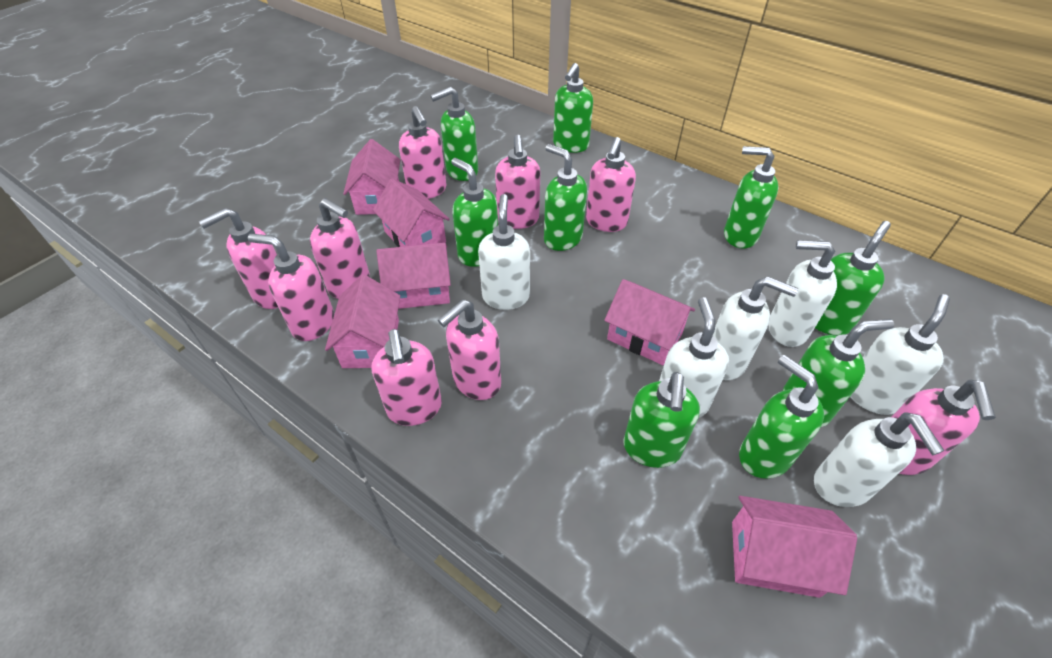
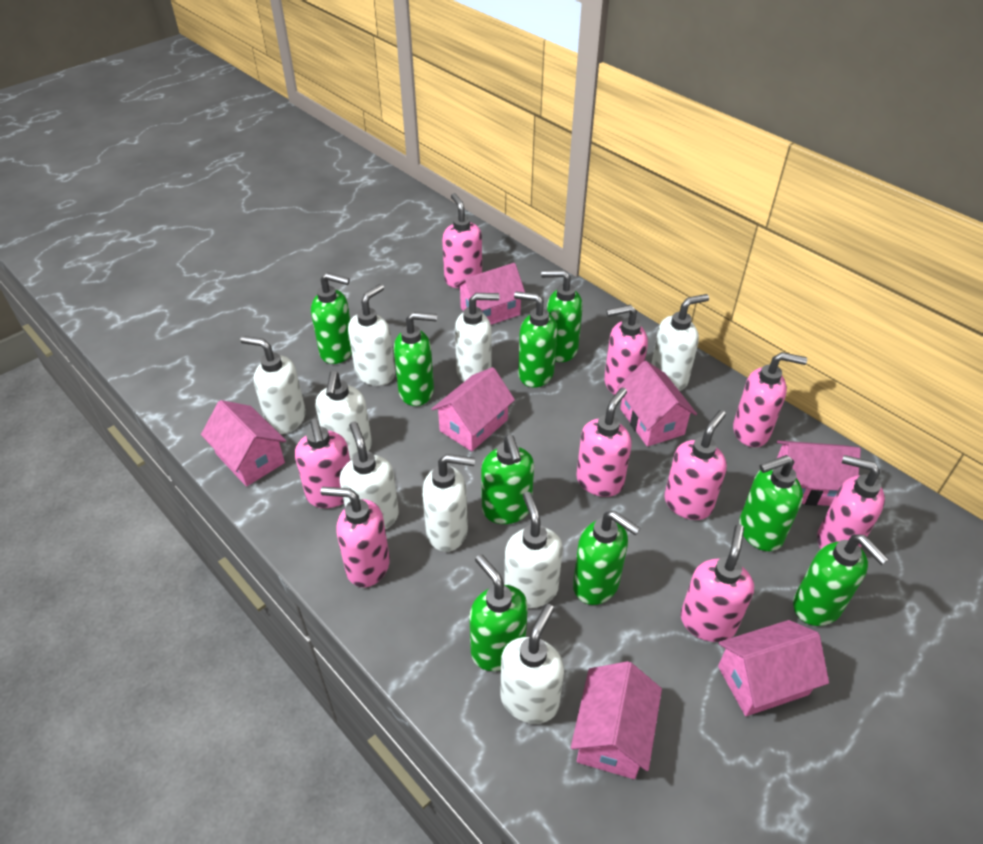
pink house: [325,275,400,368] [343,139,400,215] [373,178,450,247] [376,243,451,309] [604,279,695,365] [732,496,857,598] = 6 -> [201,400,286,487] [432,367,515,451] [455,263,525,325] [571,661,662,779] [617,361,697,447] [718,620,829,716] [777,441,861,506] = 7
white soap dispenser: [478,194,530,310] [659,297,729,418] [713,277,798,380] [768,240,837,347] [814,412,945,507] [850,294,950,415] = 6 -> [240,336,306,434] [315,371,372,459] [340,422,399,530] [348,284,395,386] [422,454,475,552] [455,293,499,382] [500,604,564,724] [504,492,563,608] [651,294,709,391] = 9

